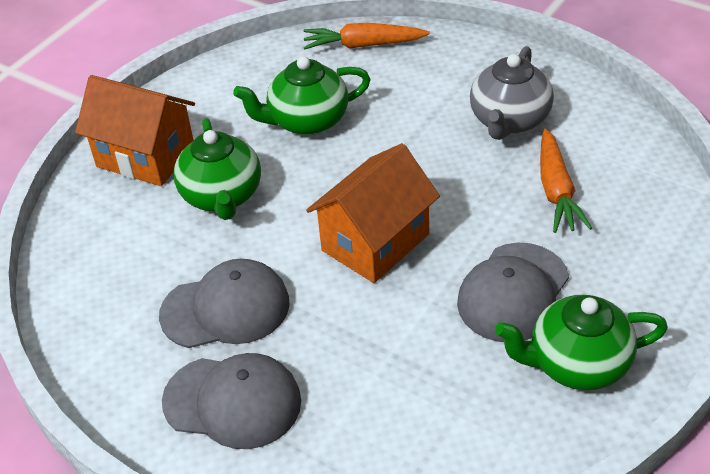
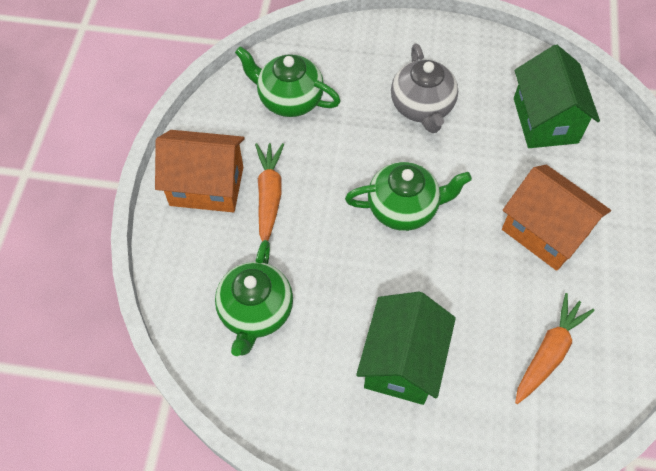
green house: none = 0 -> [356,292,456,405] [514,45,600,148] = 2
grey cap: [159,259,290,348] [162,353,301,449] [457,243,569,342] = 3 -> none = 0

